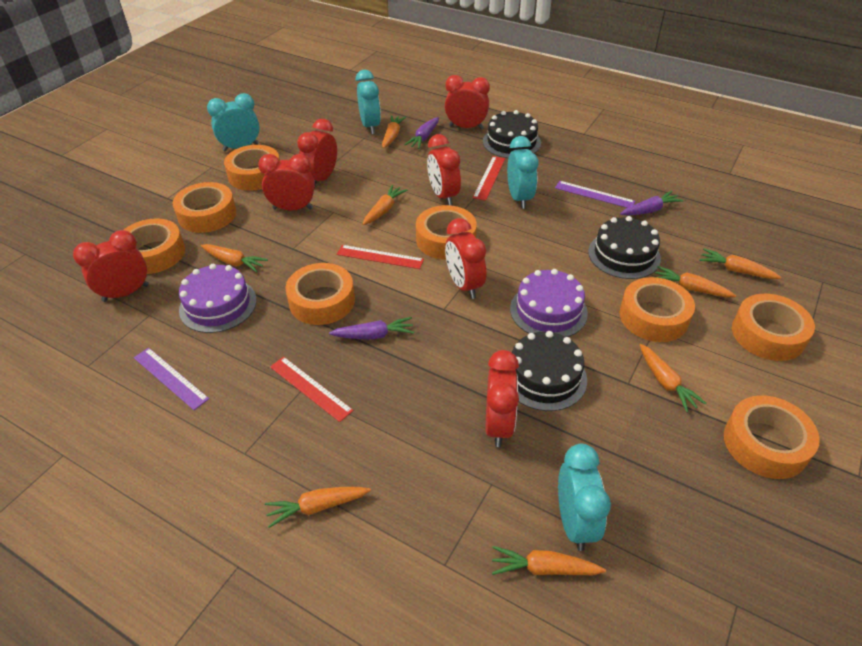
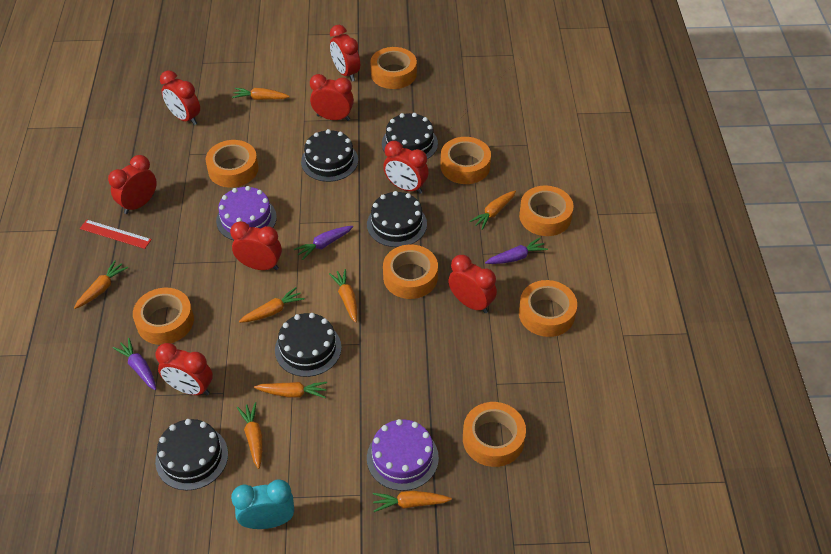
black cake: [483,110,541,158] [512,331,587,411] [588,216,661,279] = 3 -> [155,419,228,491] [275,313,342,377] [301,129,358,182] [367,191,427,247] [382,113,438,159] = 5
purple ruler: [134,348,209,410] [555,181,635,208] = 2 -> none = 0
red clock: [73,230,149,302] [258,154,315,211] [297,119,337,185] [427,134,461,205] [445,75,490,129] [445,218,486,299] [486,350,519,447] = 7 -> [108,155,157,214] [155,343,213,395] [160,70,200,125] [230,221,282,270] [310,74,354,121] [330,25,360,81] [383,141,429,194] [448,255,497,313] = 8
red ruler: [270,357,354,422] [337,245,424,269] [473,156,505,201] = 3 -> [80,220,152,249] = 1
turquoise clock: [207,93,260,151] [356,70,381,134] [507,136,539,209] [558,444,611,551] = 4 -> [231,479,294,529] = 1

